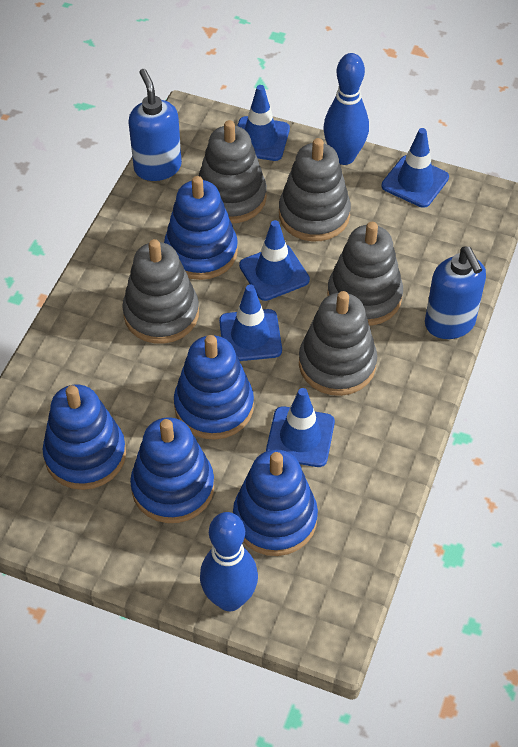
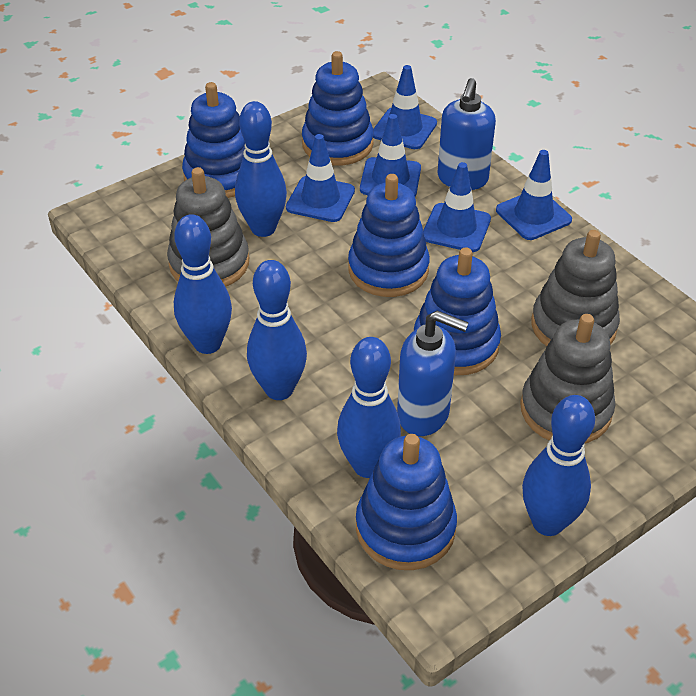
blue bowling pin: [200,512,258,611] [323,53,369,165] = 2 -> [174,214,232,354] [235,101,287,237] [247,260,307,400] [337,337,401,478] [522,395,595,536] = 5
grey stacking toy: [122,239,199,344] [199,120,267,223] [279,138,351,241] [299,291,377,396] [327,222,403,326] = 5 -> [167,167,249,287] [520,314,615,444] [531,230,620,346] = 3

